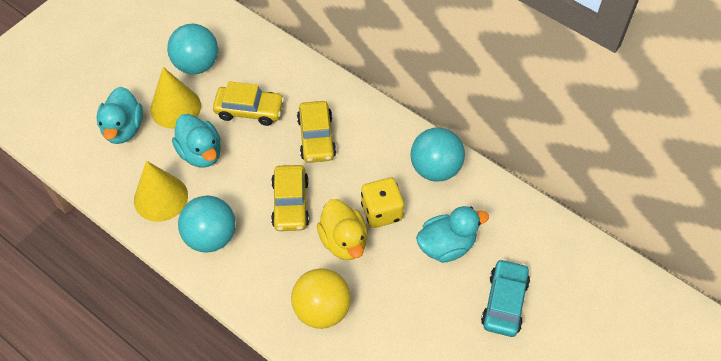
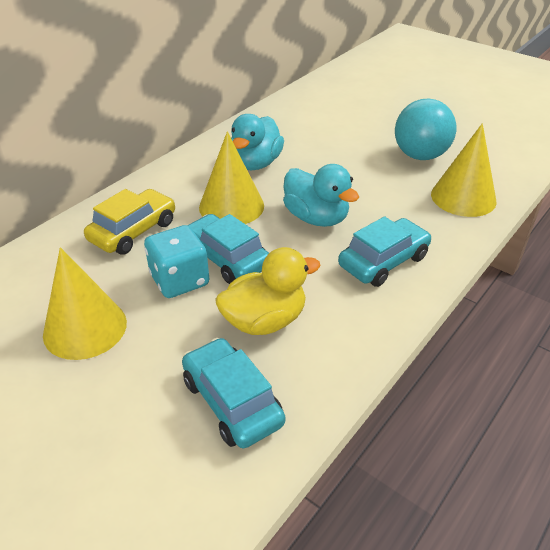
turquoise ball: [167,24,218,74] [178,196,236,252] [411,127,465,182] = 3 -> [395,98,456,160] = 1
turquoise car: [481,259,530,337] = 1 -> [182,338,285,448] [187,214,269,284] [338,216,432,287] = 3
turquoise dice: none = 0 -> [144,225,209,298] = 1
turquoise duck: [97,87,143,144] [172,114,221,168] [416,206,489,263] = 3 -> [231,114,284,170] [283,164,359,227] = 2
yellow ball: [291,268,351,329] = 1 -> none = 0
yellow car: [213,81,284,126] [271,165,309,231] [297,101,336,163] = 3 -> [84,189,175,255] = 1
yellow cone: [134,161,188,222] [150,67,201,129] = 2 -> [43,247,127,360] [199,131,264,224] [431,123,497,217] = 3
yellow dice: [361,178,404,228] = 1 -> none = 0

